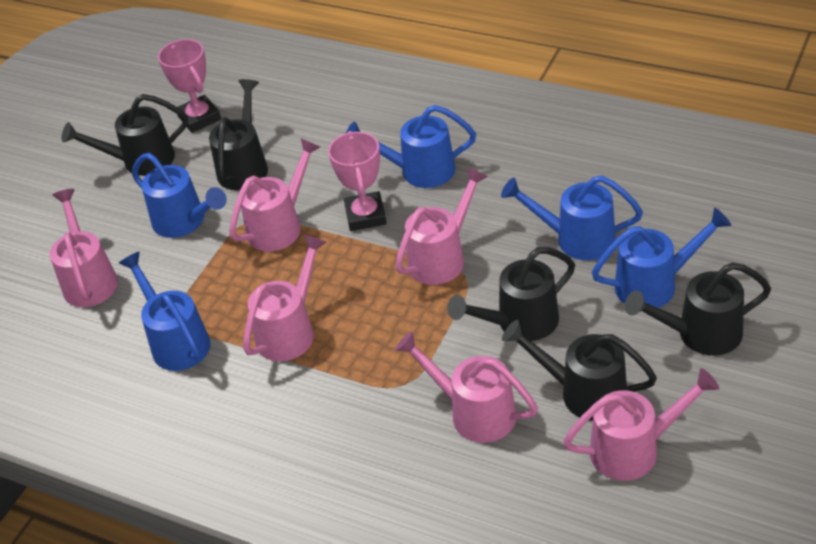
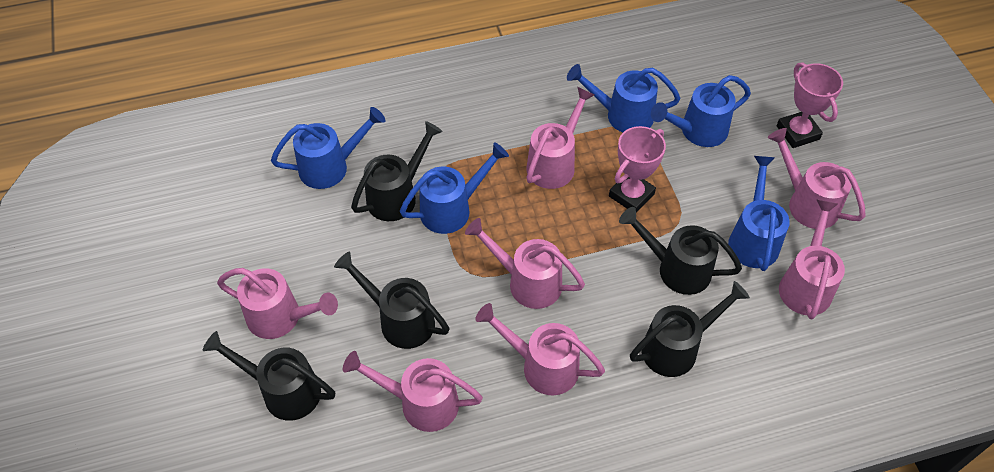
pink watering can: [50,189,118,307] [229,138,320,251] [243,235,326,361] [395,167,488,285] [395,331,538,443] [563,368,719,481] = 6 -> [217,268,338,339] [343,351,483,432] [465,218,585,309] [475,303,605,395] [526,87,594,189] [768,128,866,229] [779,199,845,319] = 7

